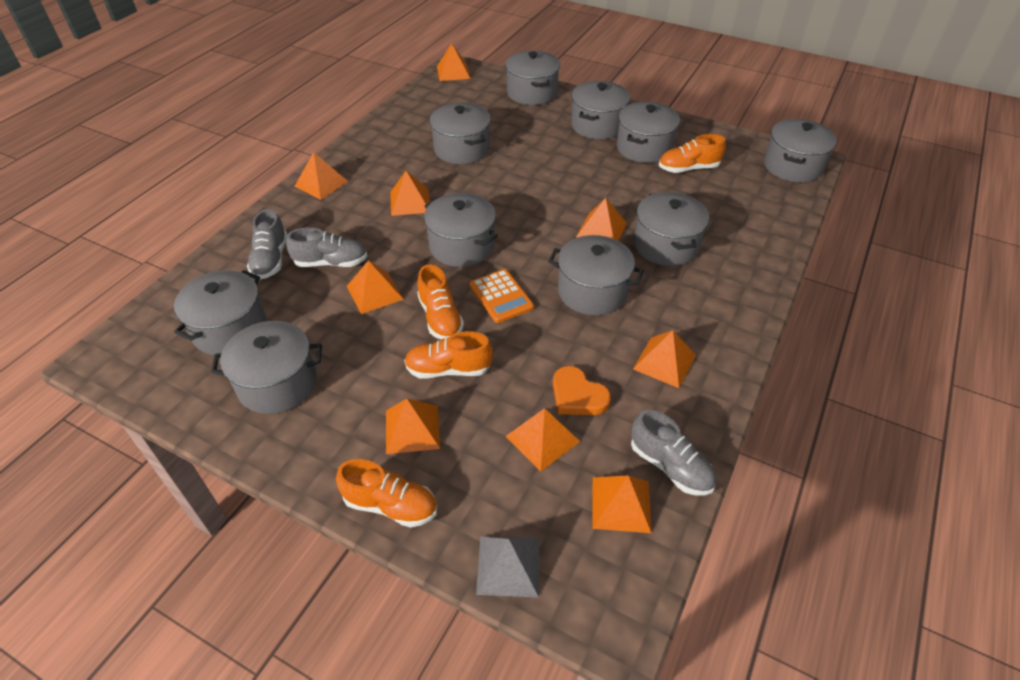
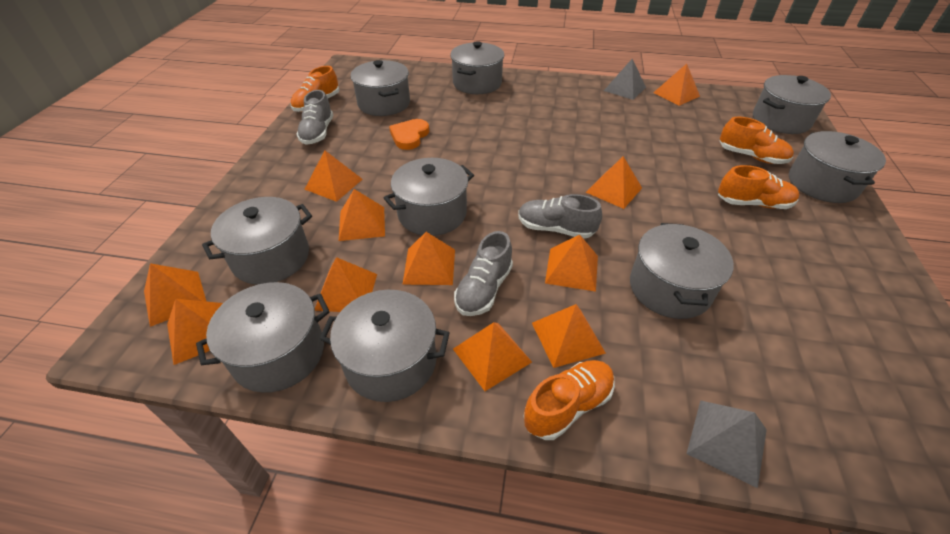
grey pot: [174,270,267,355] [211,321,322,414] [424,193,498,267] [430,103,491,164] [505,51,560,105] [548,235,644,315] [571,81,630,139] [617,102,680,163] [634,192,709,266] [764,119,837,183] = 10 -> [196,282,330,393] [202,197,312,285] [319,290,449,402] [351,60,410,116] [384,158,474,236] [450,41,504,94] [630,223,734,319] [753,75,831,134] [789,131,886,203] = 9
grey pyramid: [476,536,540,597] = 1 -> [604,59,646,100] [686,400,767,488] = 2
orange calculator: [469,269,534,323] = 1 -> none = 0
orange pyramid: [294,152,348,200] [347,260,404,314] [386,398,440,454] [390,171,430,216] [437,43,471,81] [505,408,580,472] [576,198,627,241] [592,476,652,533] [633,330,696,388] = 9 -> [144,263,207,327] [167,299,223,365] [305,151,363,202] [315,257,377,312] [339,189,385,241] [402,232,455,285] [453,322,532,391] [532,304,606,368] [545,235,598,292] [586,156,642,209] [653,64,700,106] = 11

